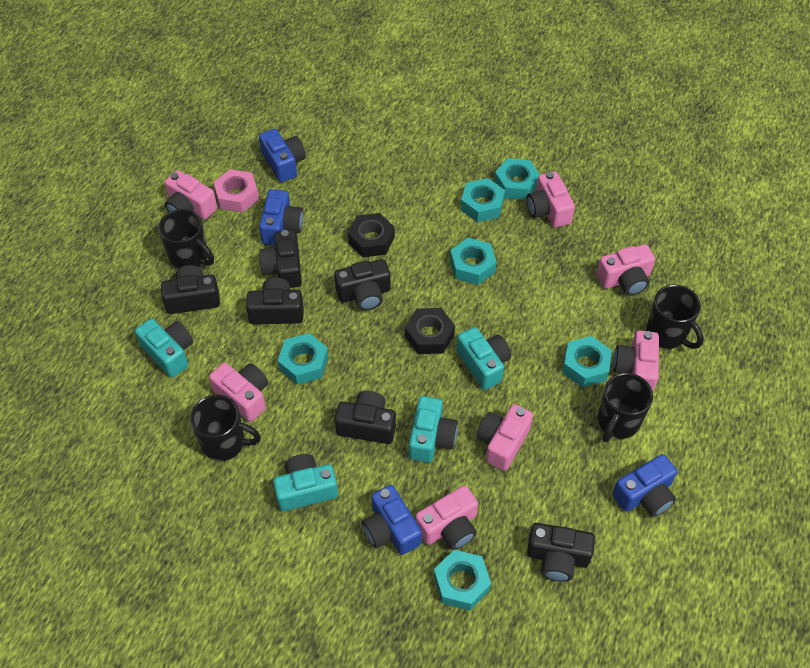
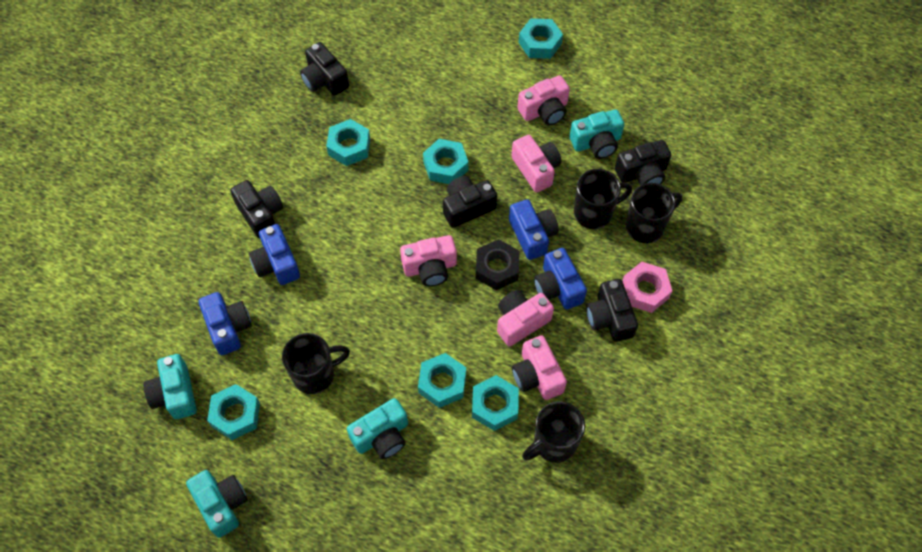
black camera: [161,265,220,314] [246,278,304,324] [259,230,302,288] [334,259,391,311] [335,391,396,444] [527,523,595,582] = 6 -> [230,180,283,238] [300,42,349,96] [443,176,497,228] [586,279,638,342] [615,140,671,185] = 5
black nut: [348,213,395,257] [405,308,455,354] = 2 -> [476,239,520,290] = 1
pink camera: [165,170,217,219] [209,363,268,422] [415,486,478,550] [476,404,533,471] [526,171,575,228] [596,244,655,296] [613,330,659,391] = 7 -> [400,235,457,287] [497,290,554,346] [512,135,561,192] [512,335,567,400] [517,75,570,126] = 5

